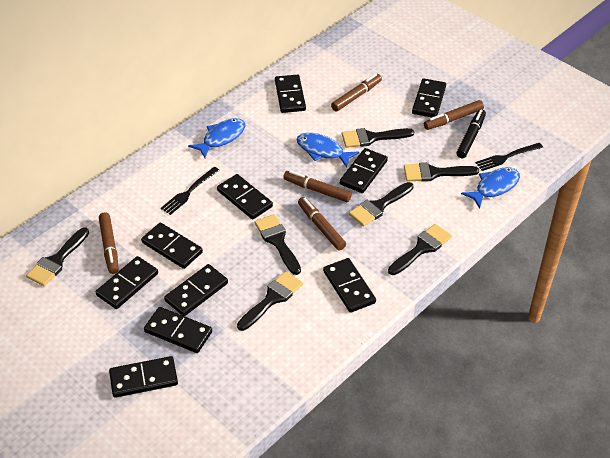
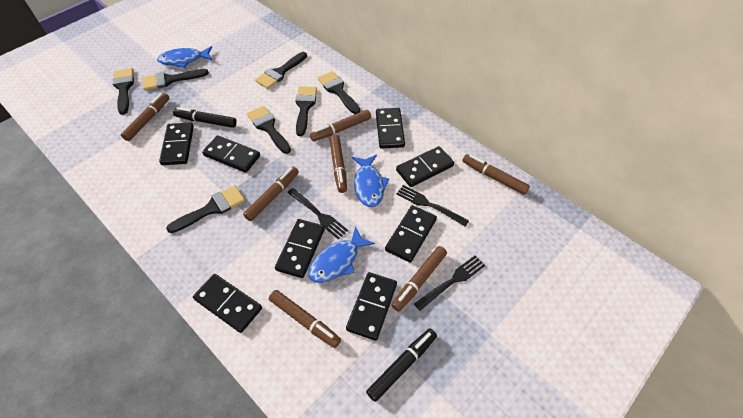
black domino: [96,256,158,309] [109,356,178,398] [141,223,203,269] [144,307,212,353] [164,264,228,316] [217,174,273,219] [275,75,306,113] [323,258,376,313] [340,148,388,193] [412,78,446,118] = 10 -> [159,122,194,165] [193,274,262,333] [202,135,260,173] [275,219,325,278] [346,272,397,341] [376,108,405,149] [385,205,437,263] [396,146,454,187] = 8
black fork: [161,167,220,215] [475,143,543,171] = 2 -> [287,188,348,240] [396,185,469,227] [414,255,486,311] = 3
black marker: [456,109,486,158] = 1 -> [173,107,237,128] [366,328,437,402] = 2
brown marker: [99,212,119,274] [283,170,352,202] [298,197,346,250] [331,74,382,111] [424,100,484,130] = 5 -> [121,93,169,141] [243,166,299,221] [269,290,341,348] [310,110,371,141] [329,135,347,193] [392,246,447,312] [462,154,530,195] = 7

